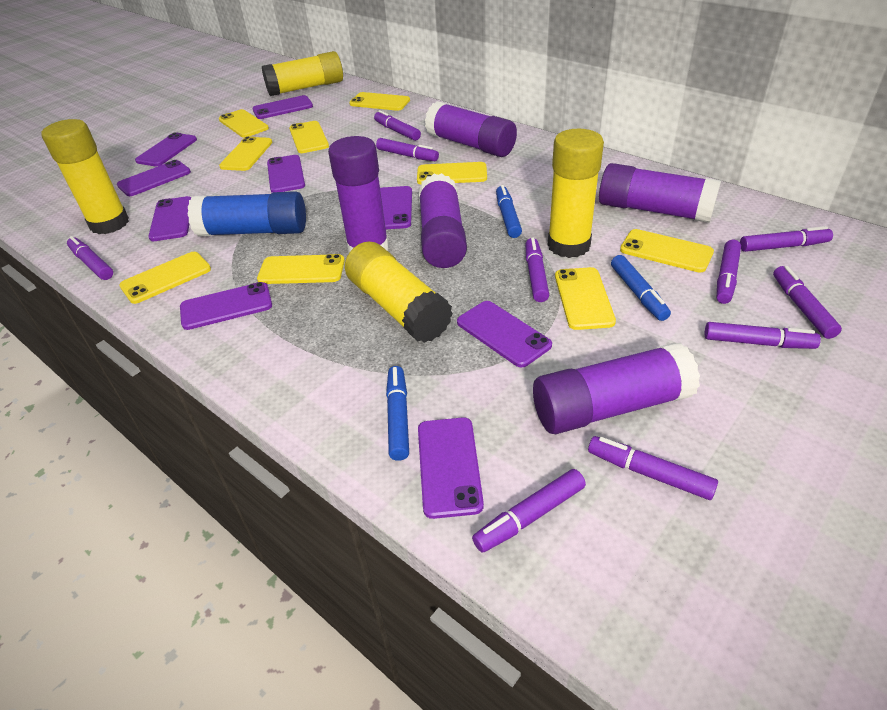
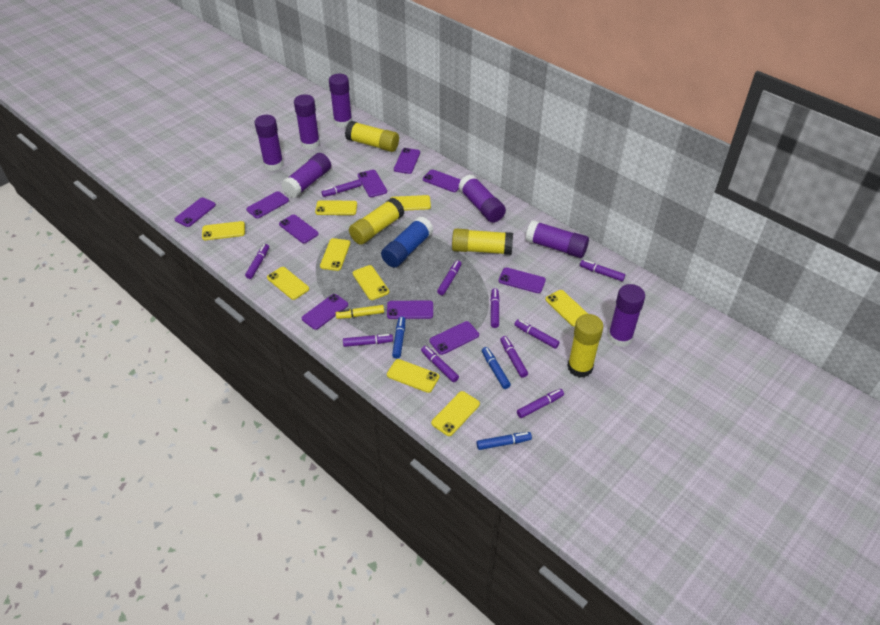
purple glue stick: [328,136,389,253] [419,173,467,268] [425,101,517,157] [533,343,700,434] [599,163,721,223] = 5 -> [255,115,284,171] [281,153,331,198] [294,95,320,150] [329,74,352,128] [458,174,506,223] [526,220,589,258] [608,284,645,347] = 7
purple phone: [117,160,191,196] [135,132,197,166] [148,196,191,241] [180,282,272,330] [252,95,313,119] [267,155,305,193] [380,186,412,229] [418,417,484,519] [457,301,552,368] = 9 -> [175,197,216,227] [246,191,289,219] [279,214,319,243] [302,294,348,330] [358,170,387,197] [387,300,433,319] [394,148,420,174] [423,169,461,192] [429,321,479,355] [498,267,546,293] = 10
yellow marker: none = 0 -> [336,305,384,319] = 1

